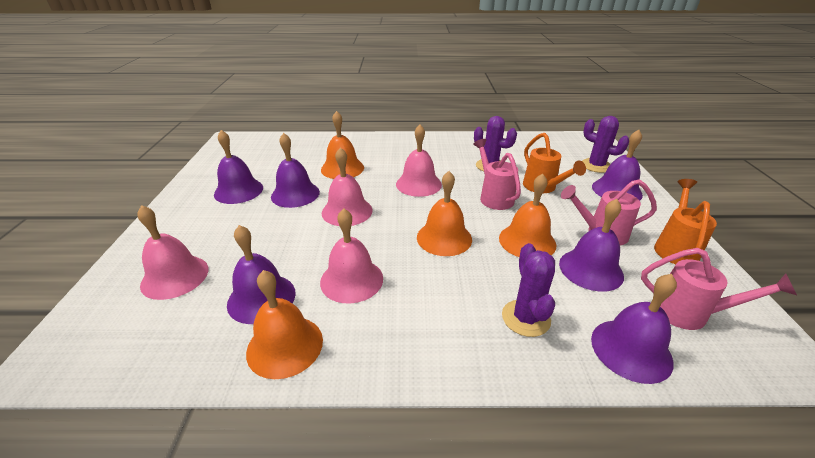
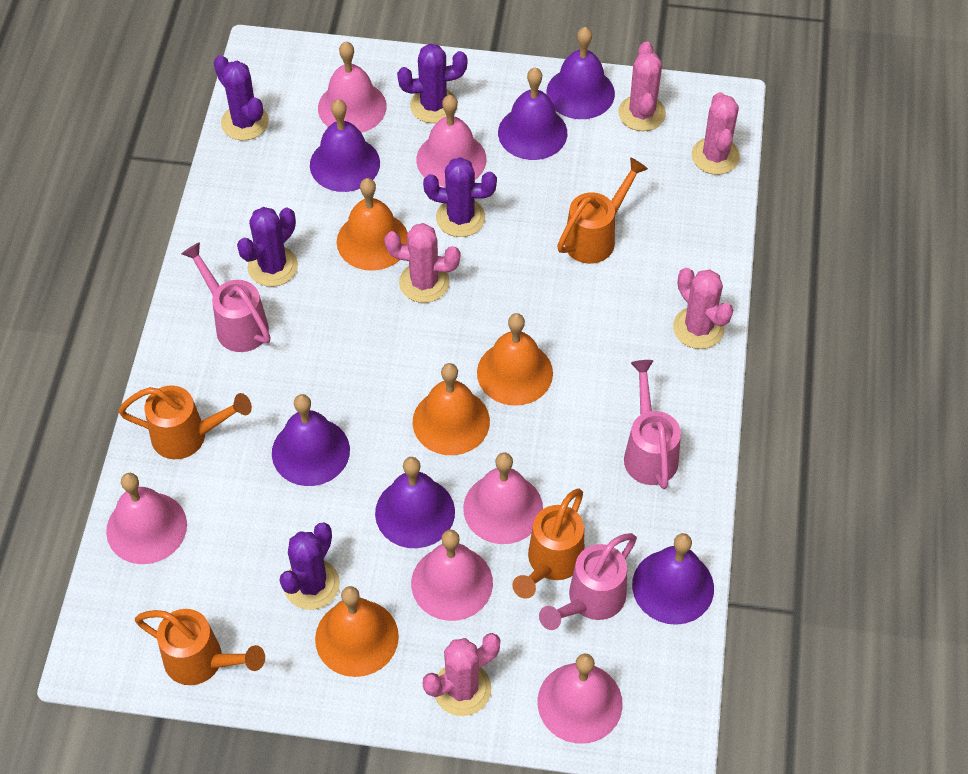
orange watering can: [523,133,586,193] [654,179,717,264] = 2 -> [118,385,252,459] [135,609,265,685] [512,488,584,599] [557,157,648,264] = 4
pink bell: [138,205,208,300] [320,208,383,304] [322,147,373,226] [396,125,442,197] = 4 -> [106,473,187,564] [318,42,387,133] [411,530,493,621] [416,95,486,187] [463,452,543,544] [538,653,623,744] = 6
pink cactus: none = 0 -> [384,223,460,303] [423,633,500,716] [618,42,666,131] [673,268,733,349] [692,92,740,175] = 5
purple cactus: [474,116,517,171] [502,243,555,337] [582,116,629,173] = 3 -> [214,55,269,140] [237,207,298,287] [280,522,340,610] [397,44,467,123] [423,157,497,237] = 5

